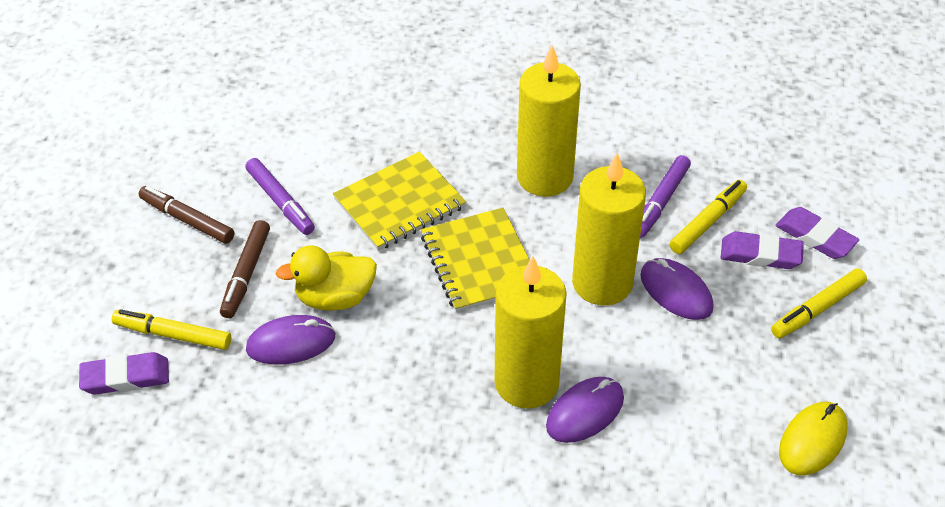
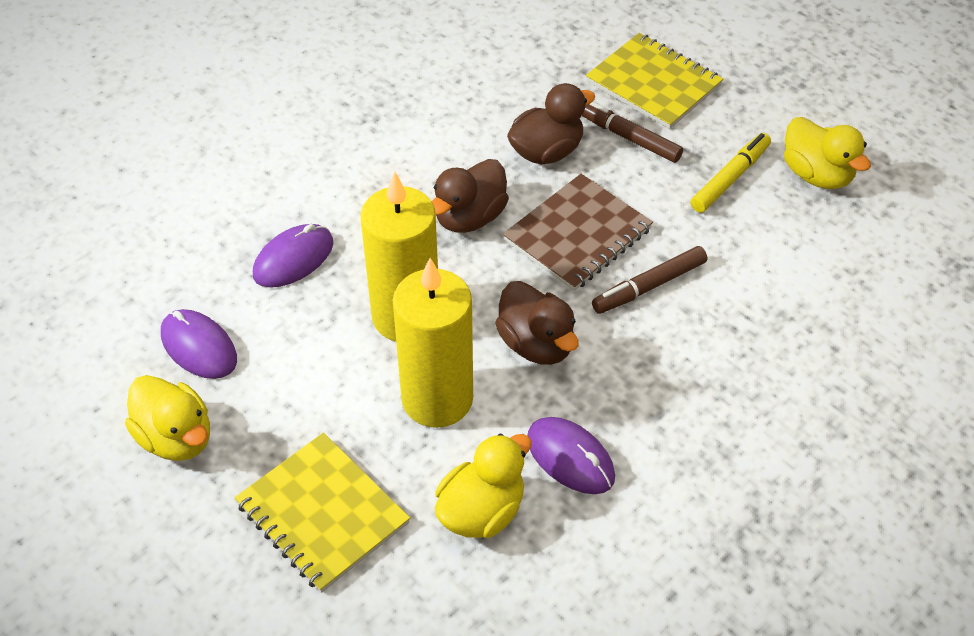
brown duck: none = 0 -> [432,159,509,233] [495,281,579,365] [507,83,595,165] = 3
brown notebook: none = 0 -> [503,174,653,291] = 1
purple eraser: [79,352,169,395] [720,231,804,269] [775,207,859,259] = 3 -> none = 0
purple marker: [246,158,315,235] [640,155,691,238] = 2 -> none = 0
yellow candle: [495,256,567,409] [517,45,581,197] [572,152,646,306] = 3 -> [361,171,438,342] [393,258,473,428] = 2
yellow duck: [276,245,377,311] = 1 -> [125,375,210,461] [435,433,532,538] [784,117,871,189] = 3
yellow marker: [112,309,231,350] [669,180,747,254] [771,268,867,338] = 3 -> [691,133,771,213] = 1
yellow mouse: [779,402,848,475] = 1 -> none = 0

